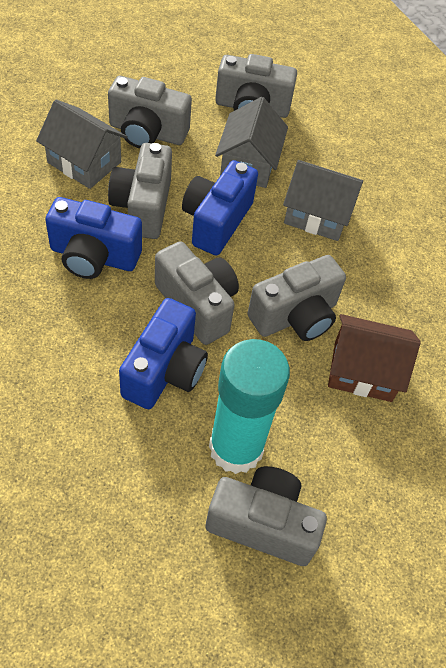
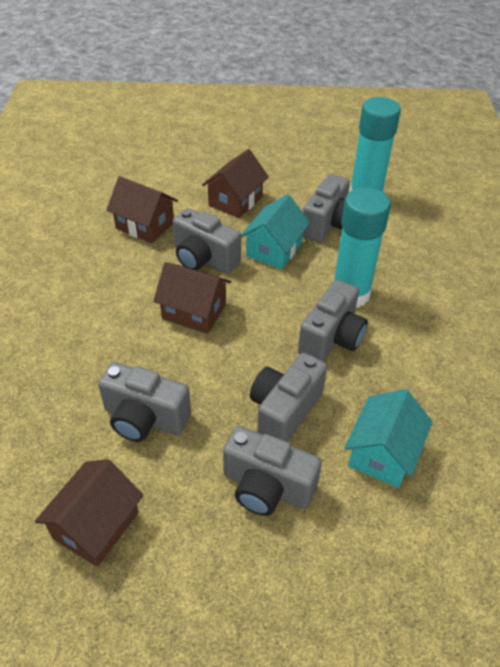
blue camera: [45,197,142,279] [119,298,208,409] [182,160,258,256] = 3 -> none = 0
brown house: [328,314,421,402] = 1 -> [35,459,144,567] [106,176,178,243] [153,262,231,334] [202,149,269,218] = 4
grey house: [36,100,128,189] [215,97,288,188] [283,160,363,241] = 3 -> none = 0
turquoise glue stick: [209,339,290,474] = 1 -> [334,187,391,308] [350,97,401,192] = 2
turquoise house: none = 0 -> [241,194,310,269] [344,389,433,488] = 2

